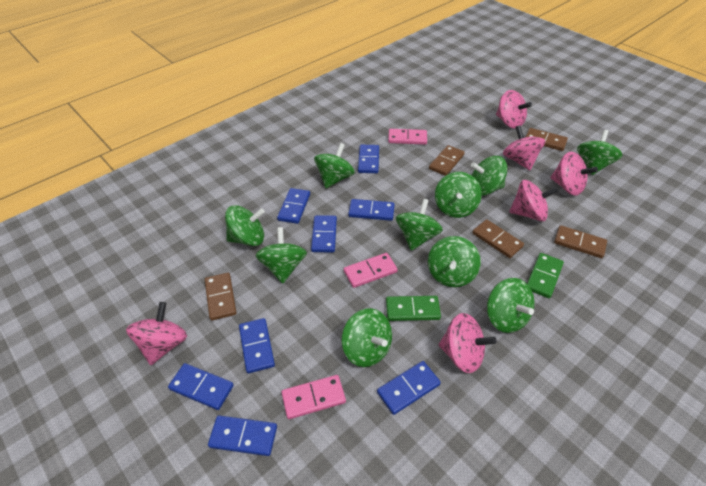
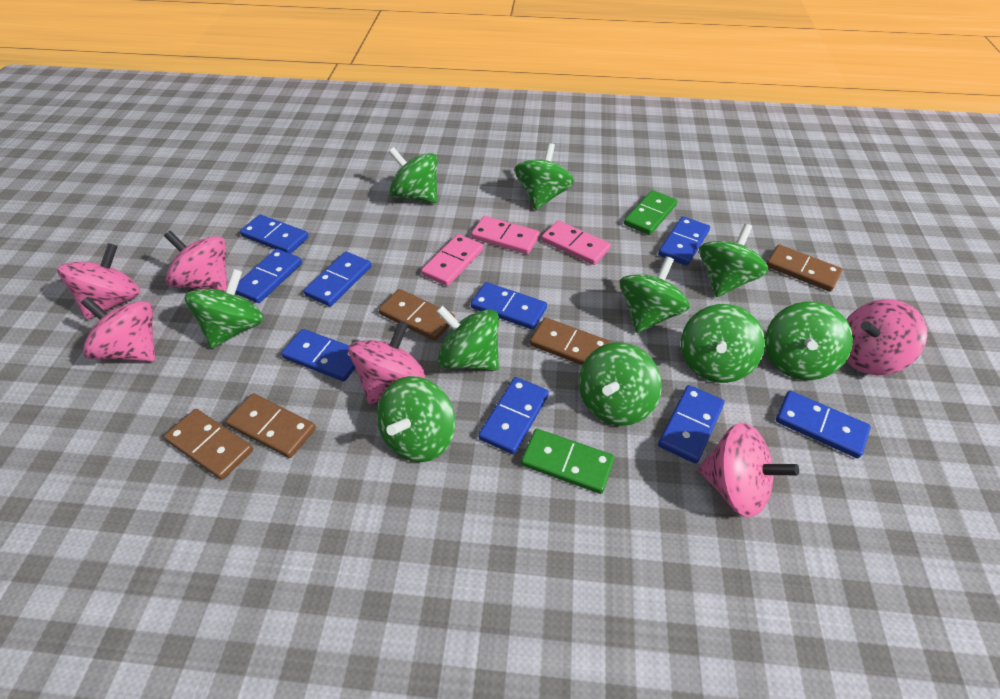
blue domino: [168,363,234,410] [208,415,277,456] [239,318,275,373] [277,188,310,224] [311,215,337,252] [348,199,395,221] [358,145,379,173] [377,361,441,415] = 8 -> [235,249,302,303] [240,214,309,254] [281,329,355,381] [304,252,371,307] [471,282,547,330] [478,377,549,454] [658,216,710,266] [658,385,725,464] [776,391,871,458] = 9

